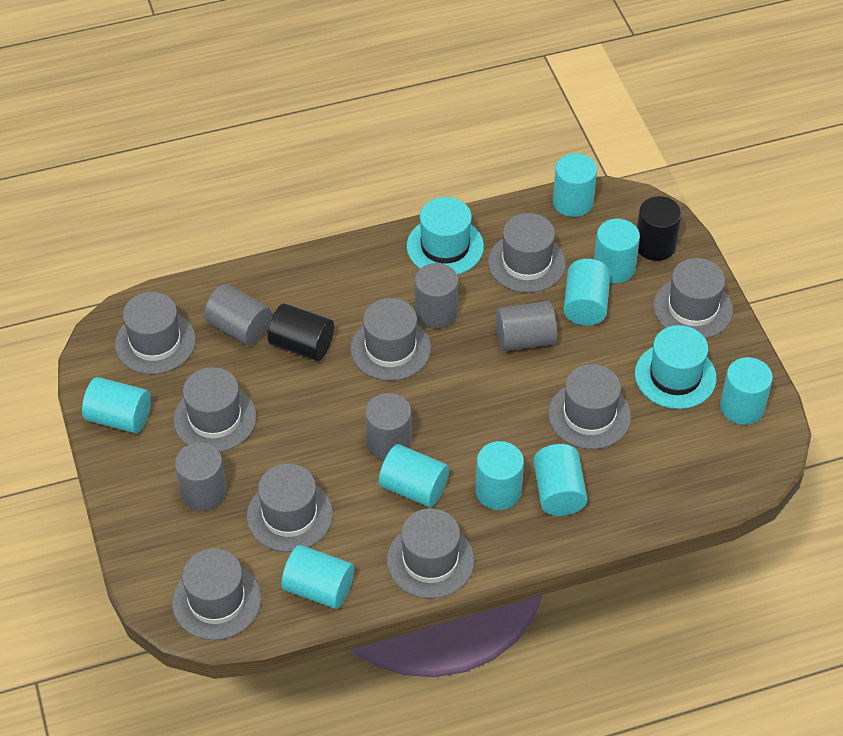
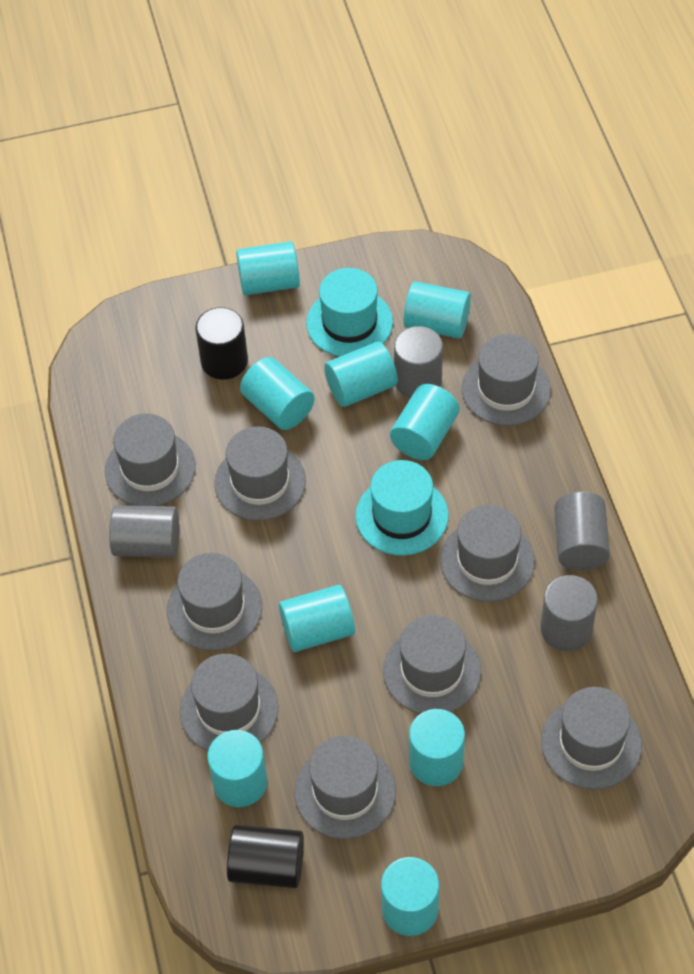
grey cylinder: [175,442,227,511] [204,284,272,346] [365,393,412,460] [415,263,458,329] [496,301,557,351] = 5 -> [109,505,179,558] [394,326,443,398] [540,575,598,651] [554,491,610,571] = 4

